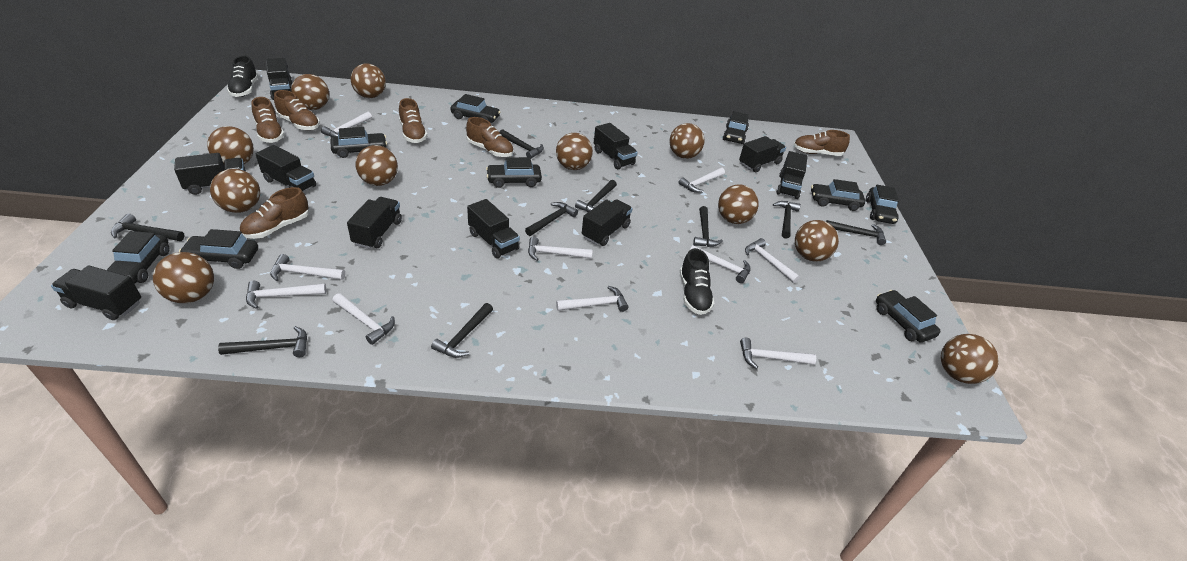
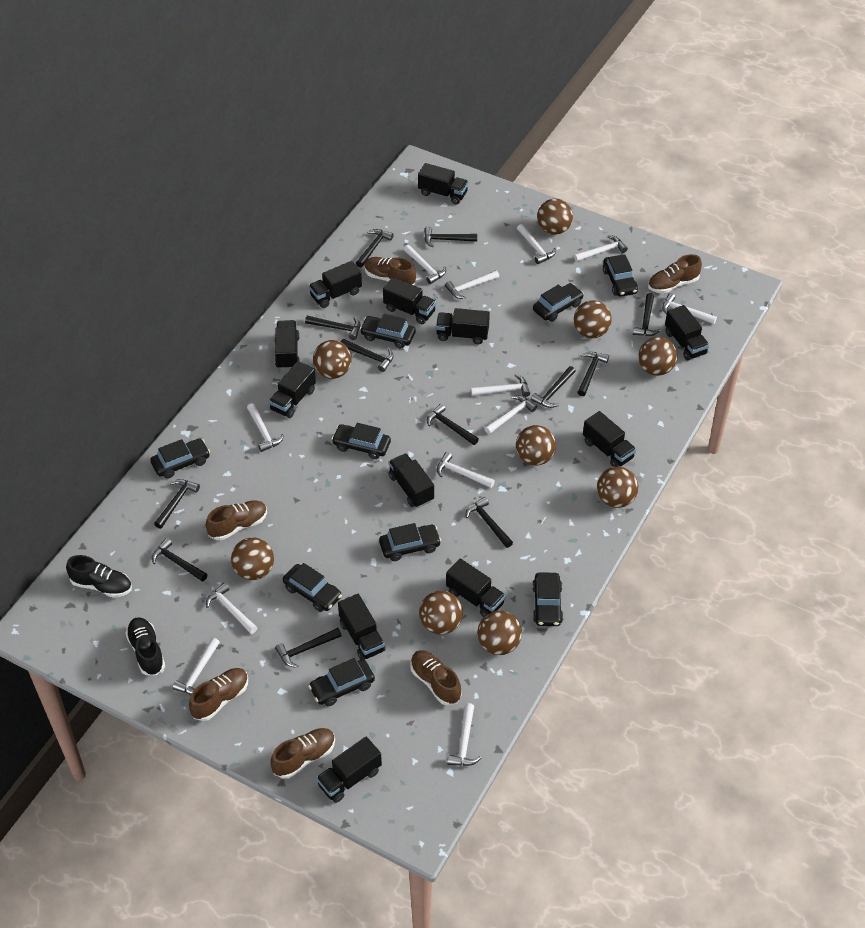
black hammer: [111,213,184,241] [218,326,307,357] [431,303,493,358] [499,129,544,159] [525,202,578,236] [575,180,617,212] [693,206,723,247] [773,201,801,239] [826,220,886,245] = 9 -> [152,538,208,582] [154,479,200,529] [275,628,342,668] [305,316,360,340] [341,339,394,372] [356,229,394,268] [424,227,477,247] [427,404,479,445] [466,497,513,548] [531,366,576,408] [578,352,609,396] [633,293,661,336] = 12
black truck: [51,266,141,320] [174,153,246,195] [255,145,316,192] [266,58,292,100] [347,197,402,249] [467,199,520,258] [582,199,632,246] [594,123,638,169] [739,136,786,172] [776,151,808,199] = 10 -> [269,361,316,418] [275,320,300,369] [309,261,362,308] [316,737,382,803] [338,594,386,660] [383,277,436,324] [389,453,434,508] [418,163,469,204] [436,308,490,344] [446,559,506,617] [583,411,636,467] [665,305,709,361] = 12
brown ball: [153,252,214,303] [207,126,254,164] [210,169,260,213] [291,74,329,110] [351,64,386,98] [355,145,398,186] [556,133,593,170] [669,123,705,159] [718,184,759,224] [795,220,839,262] [941,334,999,384] = 11 -> [231,537,274,580] [313,340,351,379] [419,591,463,635] [477,611,522,655] [516,425,556,466] [537,198,573,235] [574,300,612,338] [597,467,639,508] [638,337,677,376] = 9
white hammer: [246,281,326,309] [270,254,345,281] [321,112,372,137] [332,293,395,345] [528,237,593,261] [556,286,628,312] [678,168,725,193] [690,245,751,283] [740,338,816,369] [745,238,800,283] = 10 -> [173,638,220,694] [206,583,257,634] [247,403,284,452] [404,245,446,284] [437,452,495,488] [445,270,499,299] [447,703,481,766] [471,374,530,397] [484,395,537,434] [517,224,556,264] [574,235,628,262] [662,293,717,324] = 12

